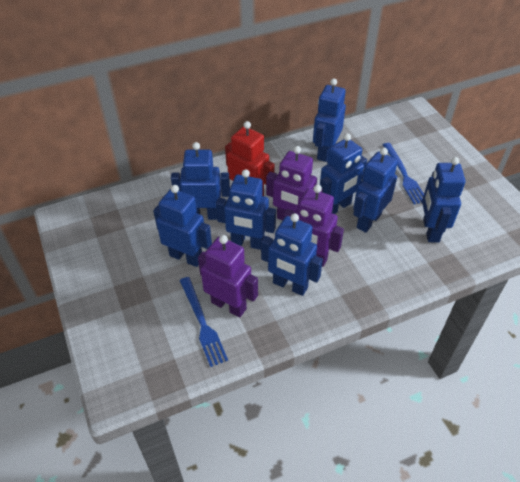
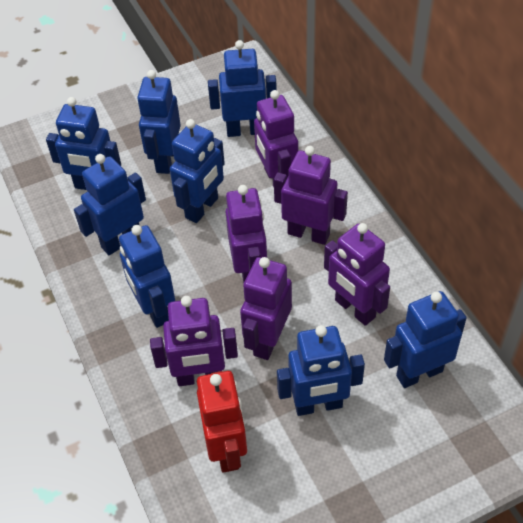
blue fork: [179,277,228,367] [383,143,424,204] = 2 -> none = 0
purple robot: [198,235,258,317] [266,146,323,220] [283,185,344,267] = 3 -> [150,296,238,386] [226,185,267,283] [240,257,292,360] [254,90,298,187] [274,146,348,245] [324,223,390,326] = 6

